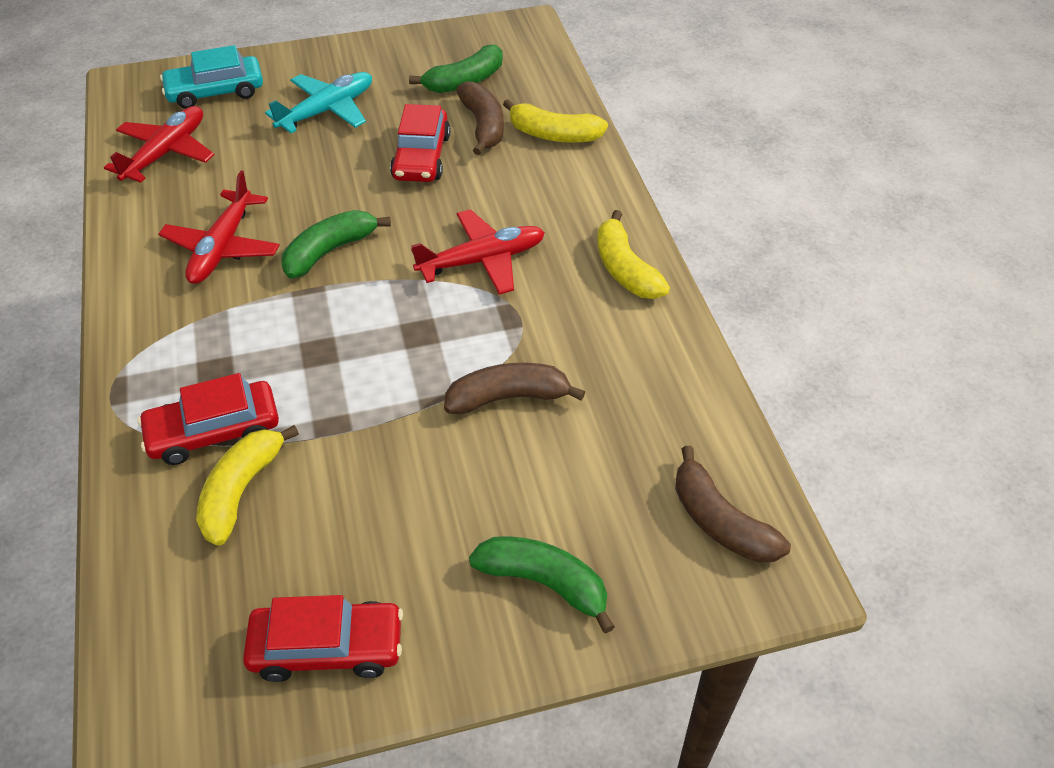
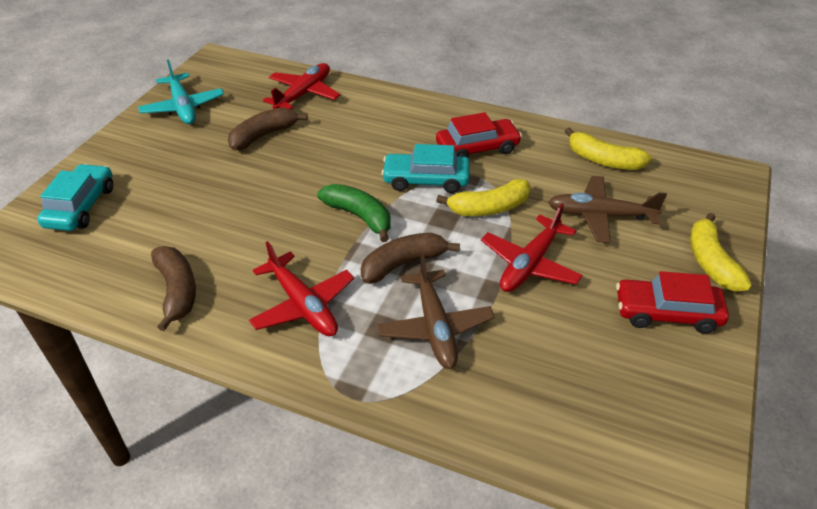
brown plane: none = 0 -> [377,253,495,369] [548,176,667,243] = 2
green banana: [281,210,391,278] [409,45,503,93] [469,536,615,633] = 3 -> [317,184,391,242] = 1
red car: [138,373,279,465] [243,595,403,682] [390,104,450,182] = 3 -> [436,112,522,158] [616,271,729,334] = 2
turquoise car: [160,45,263,109] = 1 -> [37,164,113,231] [381,144,470,193] = 2

